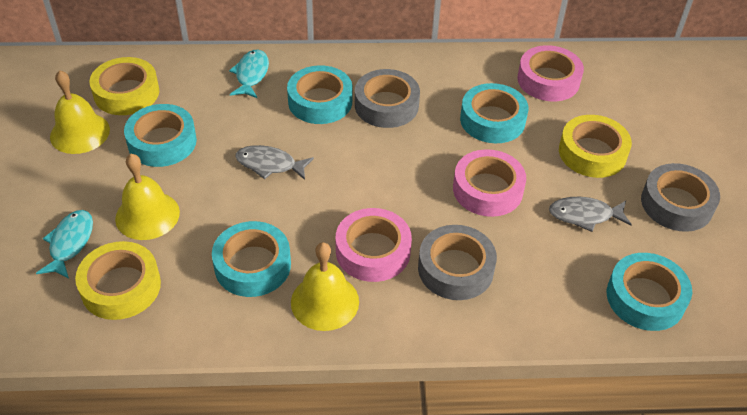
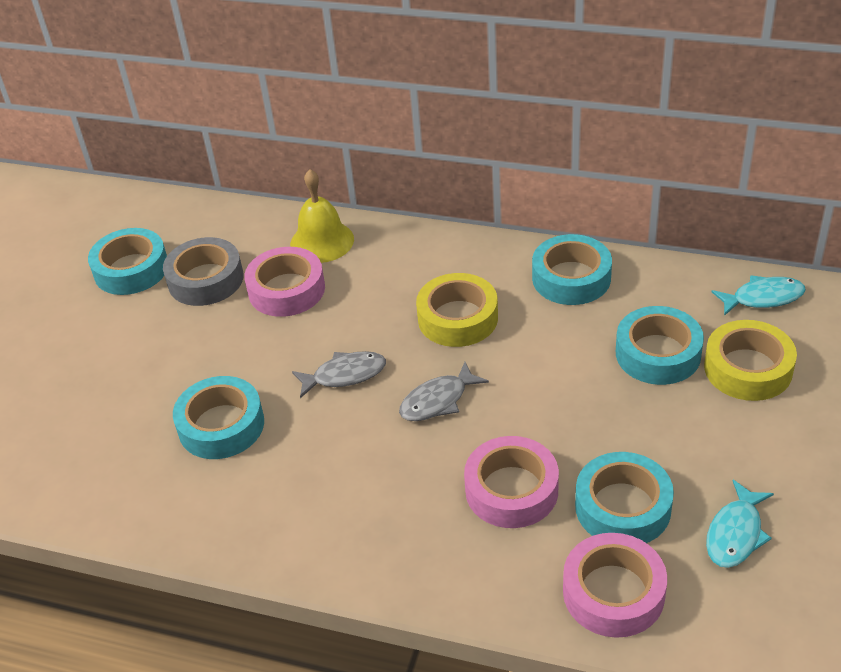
grey tape: [355,69,420,128] [418,225,497,300] [641,163,720,232] = 3 -> [163,237,243,306] = 1
yellow bell: [50,70,110,154] [115,154,180,240] [291,242,359,331] = 3 -> [290,169,354,263] = 1
yellow tape: [75,241,161,320] [90,57,159,115] [559,115,632,178] = 3 -> [416,273,498,347] [704,320,797,401] = 2

